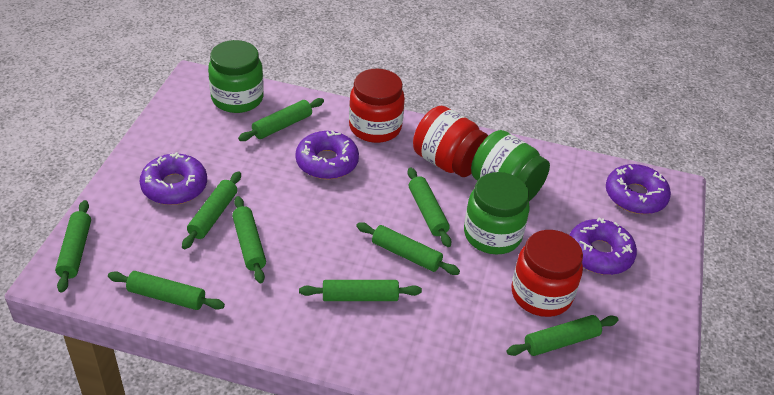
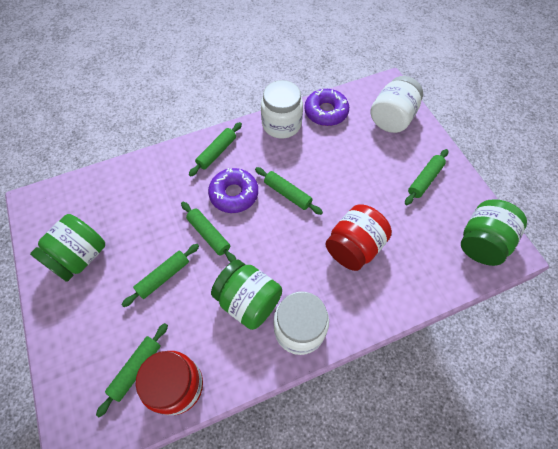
green rolling pin: [55,200,91,293] [108,271,225,310] [182,171,241,249] [232,196,266,283] [238,98,324,141] [299,280,422,301] [356,222,460,275] [407,167,451,247] [507,315,618,356] = 9 -> [96,323,168,417] [121,244,199,307] [181,202,236,262] [189,122,242,177] [255,167,323,215] [405,149,448,205] = 6
purple donut: [140,152,207,205] [295,130,359,179] [570,218,637,275] [606,164,671,214] = 4 -> [208,168,258,213] [304,89,349,126] = 2
red jar: [349,69,405,143] [413,106,488,177] [511,230,583,317] = 3 -> [136,351,203,415] [325,204,392,271] = 2
white jar: none = 0 -> [261,80,303,138] [273,291,329,355] [370,76,423,133] = 3

